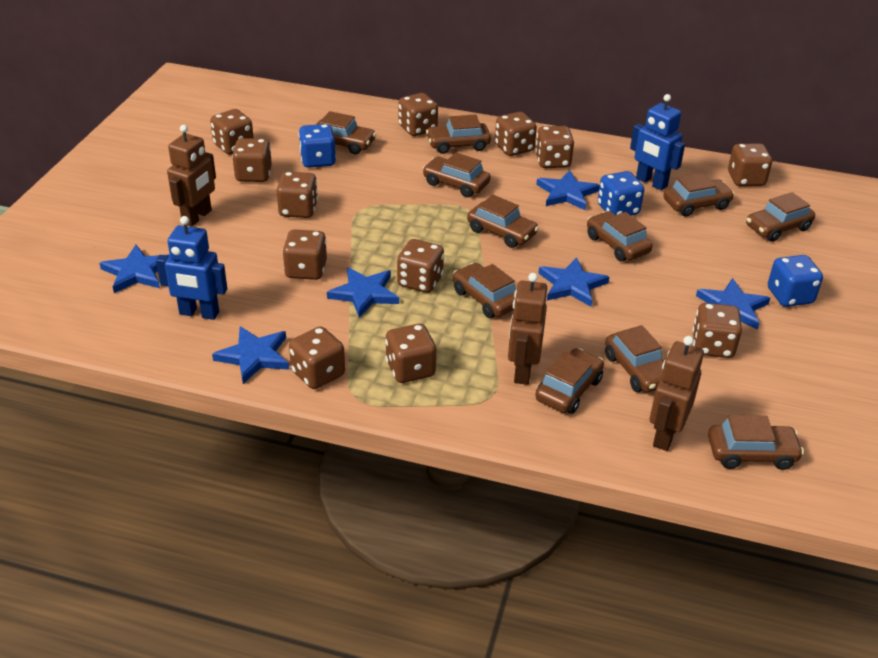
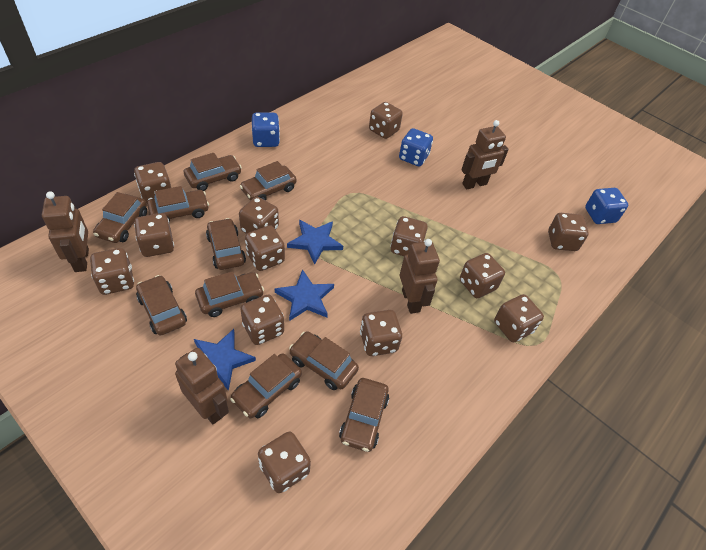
blue robot: [156,216,227,320] [630,94,685,190] = 2 -> none = 0
blue star: [99,245,170,293] [212,326,289,384] [327,267,399,318] [536,170,600,210] [538,257,609,306] [696,278,770,330] = 6 -> [194,329,256,391] [275,269,334,321] [287,220,343,265] = 3
brown car: [316,111,376,154] [422,153,491,197] [426,114,491,154] [453,263,516,318] [467,195,539,248] [535,348,604,414] [587,211,652,262] [605,325,664,392] [664,173,734,216] [708,415,804,470] [746,192,815,242] = 11 -> [93,192,147,243] [136,275,187,336] [147,186,209,222] [184,153,242,191] [195,271,264,317] [206,218,246,270] [230,353,302,418] [240,161,297,201] [289,331,359,390] [339,378,389,452] = 10
brown dice: [210,109,254,155] [232,138,272,182] [277,172,318,218] [282,229,327,280] [289,326,345,389] [385,324,436,383] [397,239,444,293] [399,93,438,136] [495,112,537,156] [535,126,574,168] [693,303,742,358] [728,144,772,186] = 12 -> [90,248,134,295] [134,162,171,203] [134,213,174,257] [239,197,279,234] [240,294,284,345] [245,225,285,271] [258,432,311,493] [360,310,402,356] [369,102,403,139] [390,216,428,256] [460,253,505,298] [494,294,544,342] [548,213,589,251] = 13
brown robot: [167,125,216,227] [508,273,547,385] [650,336,704,451] = 3 -> [42,191,89,272] [175,348,229,424] [400,239,440,314] [461,120,509,189] = 4

